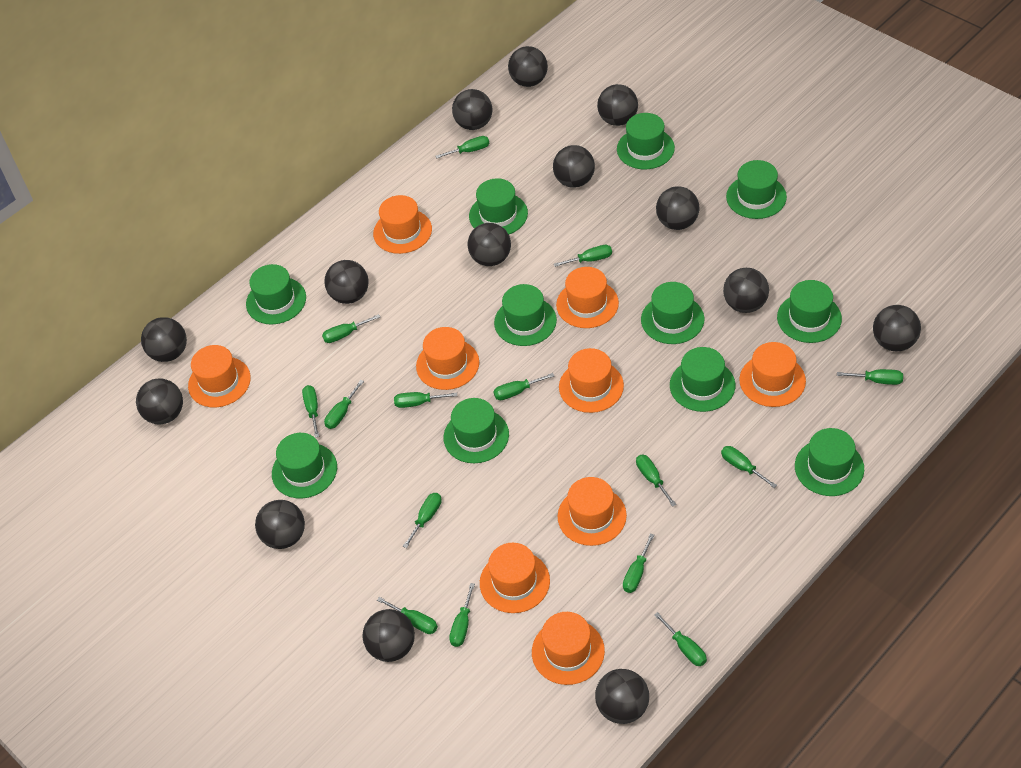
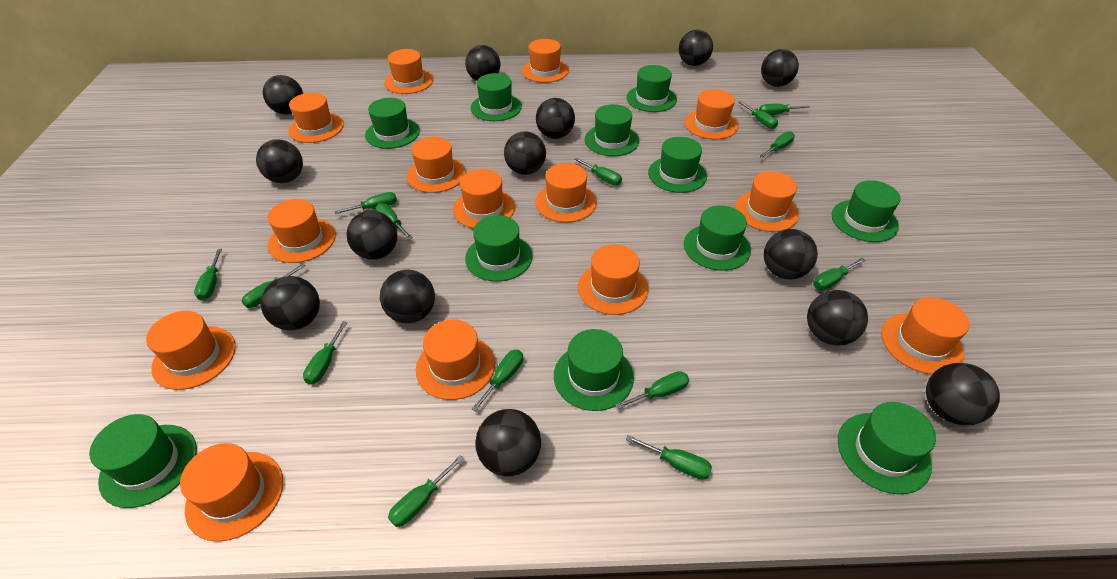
green screwdriver: [302,385,319,438] [322,314,380,343] [324,380,364,429] [377,597,438,634] [394,392,457,408] [403,493,442,548] [436,136,490,159] [449,583,475,647] [493,373,554,400] [554,245,612,267] [623,533,654,593] [636,455,676,507] [654,612,707,666] [721,446,777,488] [837,369,903,385] = 15 -> [194,249,222,301] [242,263,306,308] [303,321,348,385] [334,192,397,214] [375,203,413,239] [388,455,464,527] [472,350,523,412] [574,158,622,185] [616,371,689,409] [626,435,712,480] [738,101,778,129] [759,104,810,115] [759,131,795,158] [813,258,865,290] = 14
orange hat: [188,345,251,407] [373,195,432,254] [416,327,479,390] [480,543,550,613] [532,612,605,685] [556,267,619,328] [558,477,627,546] [559,348,624,413] [739,342,806,407] = 9 -> [146,311,236,390] [180,443,283,542] [268,199,336,263] [288,93,344,143] [384,49,433,94] [407,137,465,193] [416,320,495,400] [453,169,515,229] [522,39,569,83] [535,163,597,223] [578,245,648,315] [684,89,738,140] [735,171,799,232] [881,297,969,375] = 14

